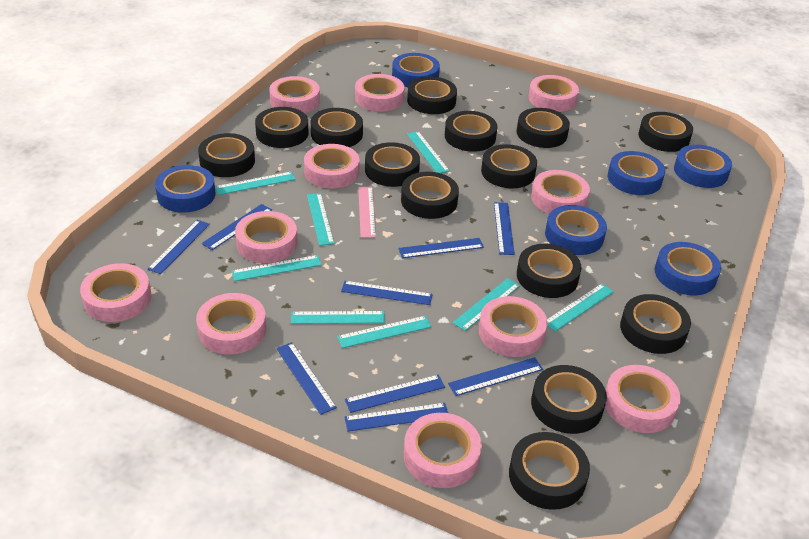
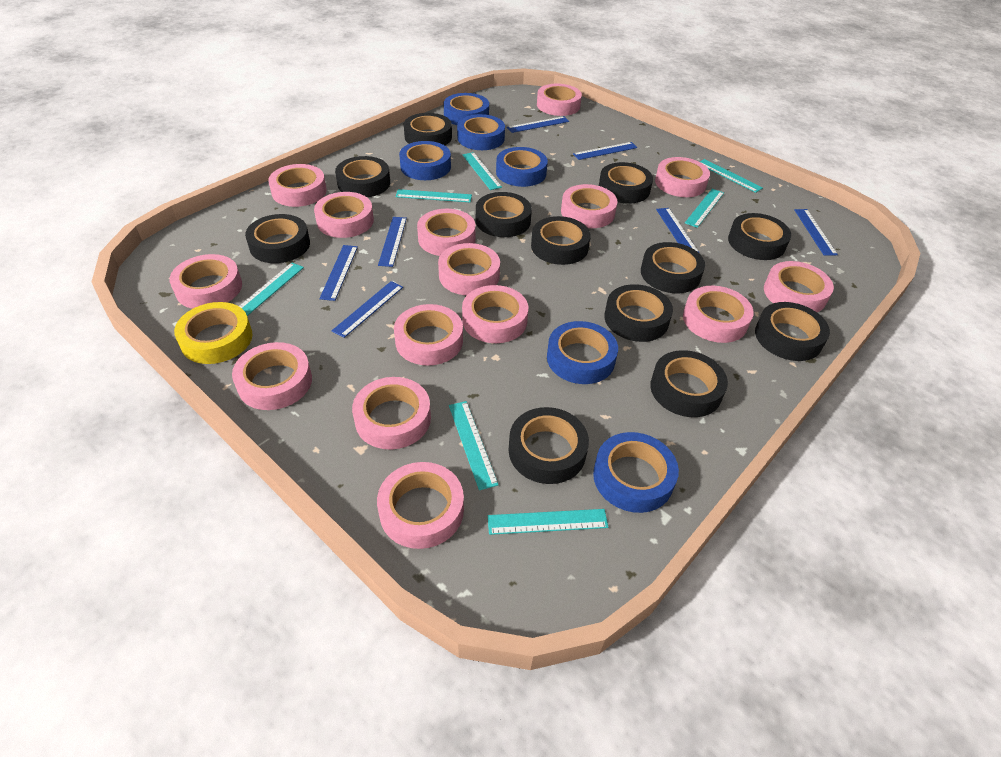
black tape: [198,133,255,177] [255,107,308,148] [311,108,363,147] [365,142,420,187] [401,172,459,219] [407,77,457,114] [445,111,498,152] [481,144,537,188] [509,432,590,510] [517,108,570,148] [517,244,581,298] [531,365,607,434] [620,294,691,354] [639,112,693,152] = 14 -> [245,214,310,263] [335,156,390,197] [404,113,452,145] [476,192,532,237] [509,407,589,484] [531,216,591,265] [599,162,653,204] [604,284,673,342] [641,242,705,293] [650,350,728,417] [728,213,791,260] [755,302,830,361] = 12
blue ruler: [148,220,210,274] [201,204,272,250] [276,342,337,415] [341,281,433,305] [344,403,448,432] [345,375,445,413] [398,238,484,258] [448,357,543,396] [494,202,515,255] = 9 -> [319,245,358,301] [332,281,403,338] [378,217,407,267] [507,116,569,133] [573,142,637,160] [656,208,699,253] [794,209,838,256] = 7
pink ruler: [358,187,376,238] = 1 -> none = 0
pink tape: [80,263,152,322] [196,293,266,355] [235,211,298,263] [269,76,320,113] [304,144,359,188] [355,74,405,112] [404,413,482,488] [478,296,548,357] [528,75,579,112] [531,170,590,214] [605,365,681,433] = 11 -> [170,254,242,309] [232,342,312,410] [268,164,327,207] [314,192,374,238] [352,377,431,450] [377,462,464,549] [394,304,463,366] [417,209,476,256] [438,243,500,295] [462,285,528,343] [537,84,582,116] [561,184,617,228] [655,157,710,197] [683,286,754,343] [764,261,834,312] = 15
turquoise ruler: [215,172,296,195] [232,255,322,281] [291,311,385,324] [307,193,334,246] [337,316,432,348] [407,131,450,173] [453,278,520,331] [547,284,614,331] = 8 -> [239,262,304,316] [396,189,472,202] [449,401,499,490] [462,152,502,190] [488,509,608,535] [685,189,724,228] [700,159,763,193] = 7
yellow tape: none = 0 -> [174,302,253,364] = 1

